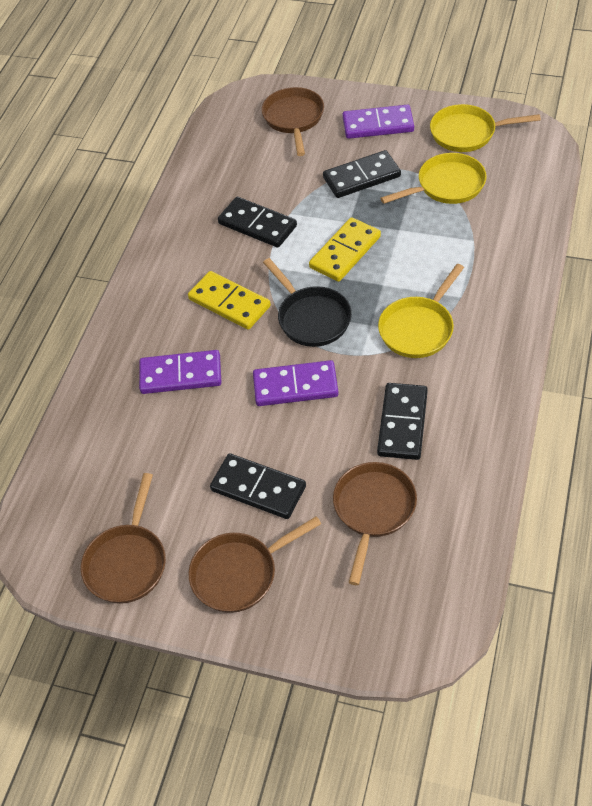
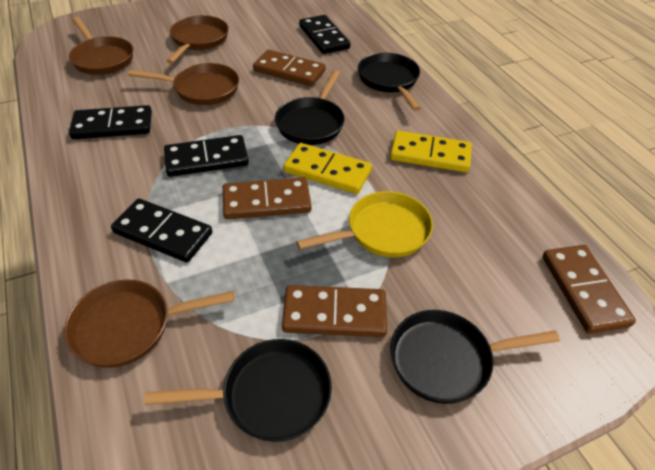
black pan: [263,258,352,347] = 1 -> [144,339,332,442] [275,70,345,145] [358,53,421,111] [390,310,560,404] = 4
brown domino: none = 0 -> [223,177,311,219] [253,50,326,86] [282,285,387,337] [542,245,636,334] = 4
purple domino: [139,350,222,394] [253,360,339,406] [343,105,414,139] = 3 -> none = 0
yellow pan: [378,264,464,358] [380,153,487,204] [430,104,541,152] = 3 -> [296,191,433,257] = 1

